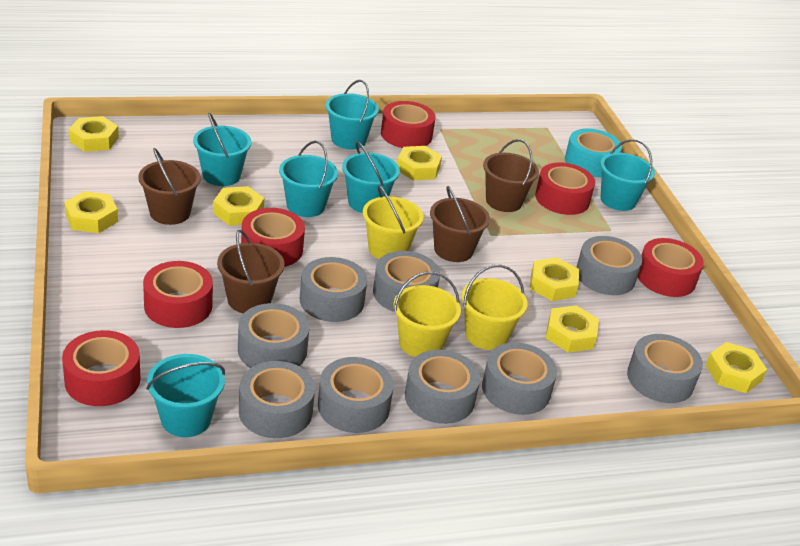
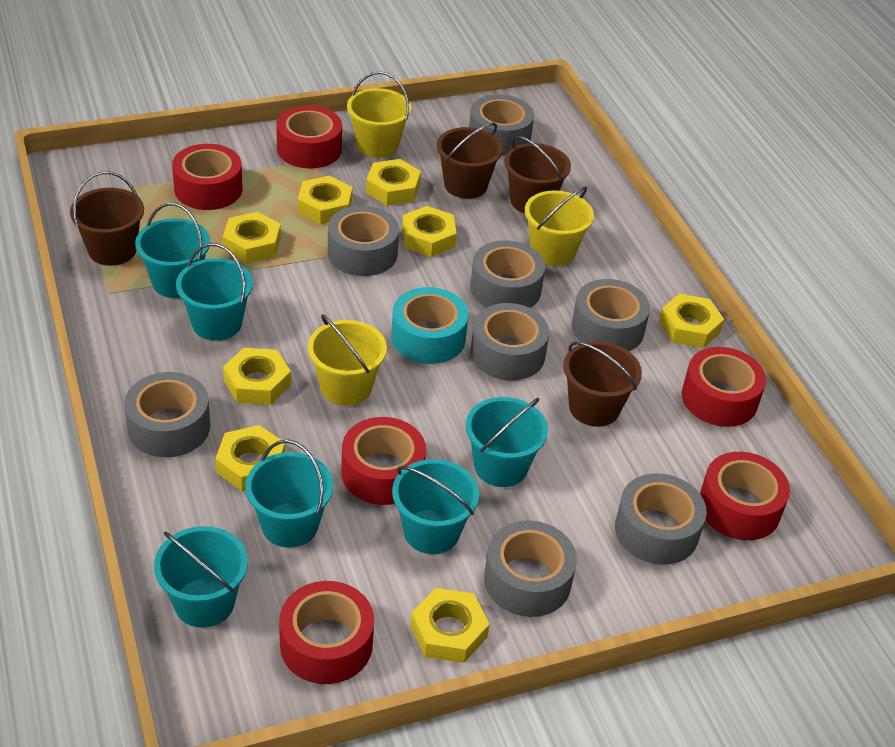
grey tape: [238,303,309,368] [239,361,315,438] [300,257,367,322] [318,357,394,433] [373,251,440,312] [405,350,480,424] [482,342,557,415] [576,236,642,295] [627,334,703,403] = 9 -> [124,372,210,457] [328,206,399,276] [469,94,534,155] [470,240,545,308] [470,303,549,380] [484,520,577,617] [572,279,650,351] [615,473,707,565] = 8
yellow nut: [64,191,118,233] [69,116,119,152] [213,186,264,226] [397,146,442,180] [530,257,579,301] [546,305,599,353] [706,342,767,393] = 7 -> [215,425,285,491] [223,212,281,263] [223,348,291,405] [298,176,352,225] [366,159,421,206] [402,206,457,257] [410,588,490,663] [659,294,724,348] = 8

